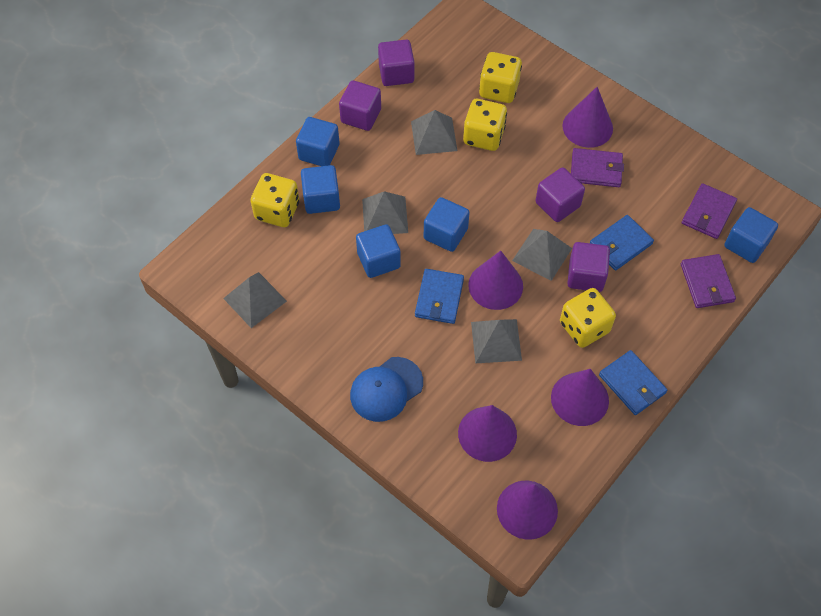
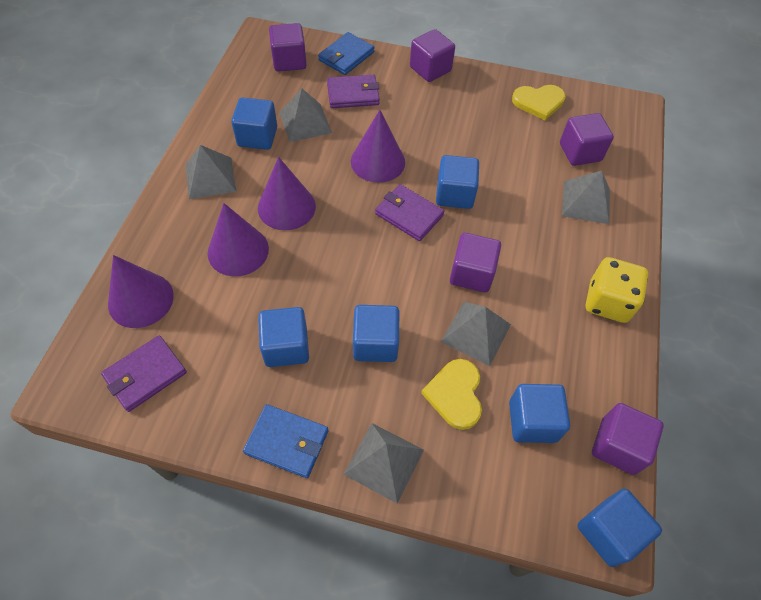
blue cap: [350,357,423,422] = 1 -> none = 0
blue cube: [296,117,340,166] [301,165,340,214] [356,224,401,278] [424,197,470,252] [724,207,778,263] = 5 -> [231,98,277,150] [258,307,309,367] [353,305,399,362] [436,155,479,209] [509,384,570,443] [577,489,662,567] = 6
blue wallet: [415,269,464,324] [590,215,654,271] [599,350,667,415] = 3 -> [243,404,328,478] [318,32,375,75] = 2
purple cone: [458,405,517,462] [468,251,523,310] [497,481,558,540] [551,369,609,426] [563,87,613,148] = 5 -> [108,255,174,328] [207,203,269,276] [258,157,316,230] [351,110,405,183] = 4
purple cube: [339,80,381,131] [378,40,414,86] [535,167,585,222] [567,242,610,292] = 4 -> [269,23,307,72] [410,29,455,82] [450,233,501,293] [560,113,614,166] [592,403,664,475] = 5
yellow dice: [250,173,299,227] [463,99,507,151] [479,52,522,103] [560,288,616,348] = 4 -> [586,257,648,323] = 1
yellow heart: none = 0 -> [421,359,482,430] [512,85,566,120] = 2

